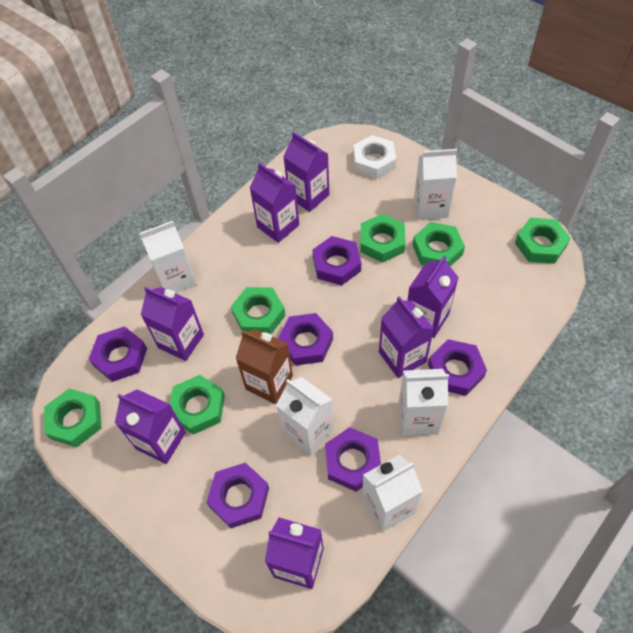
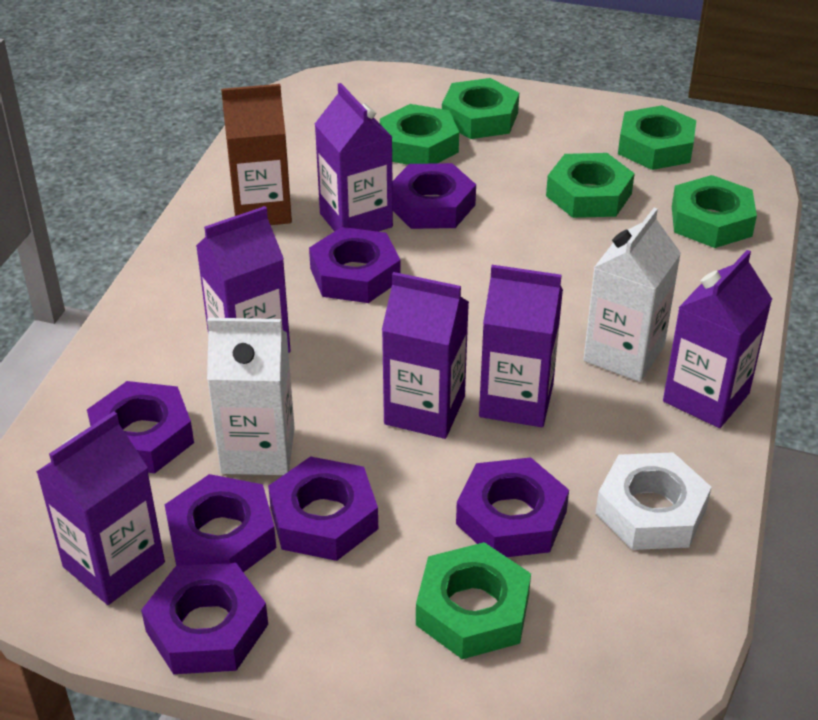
purple carton: [115,389,186,464] [141,287,204,361] [249,163,299,243] [265,517,324,589] [283,132,330,212] [379,296,434,378] [407,255,459,338] = 7 -> [36,411,165,605] [196,206,291,353] [315,83,393,232] [382,272,469,439] [479,265,563,427] [663,250,772,428] = 6
purple nut: [89,326,147,382] [206,463,269,528] [278,313,333,366] [312,236,361,285] [325,427,381,492] [428,339,487,396] = 6 -> [87,381,194,473] [141,563,268,674] [164,474,276,572] [268,456,378,561] [309,227,400,303] [392,163,476,229] [456,457,569,557] = 7
white carton: [139,221,196,293] [276,377,334,455] [362,454,423,532] [399,369,449,435] [414,149,457,220] = 5 -> [207,318,295,475] [583,208,681,382] = 2

